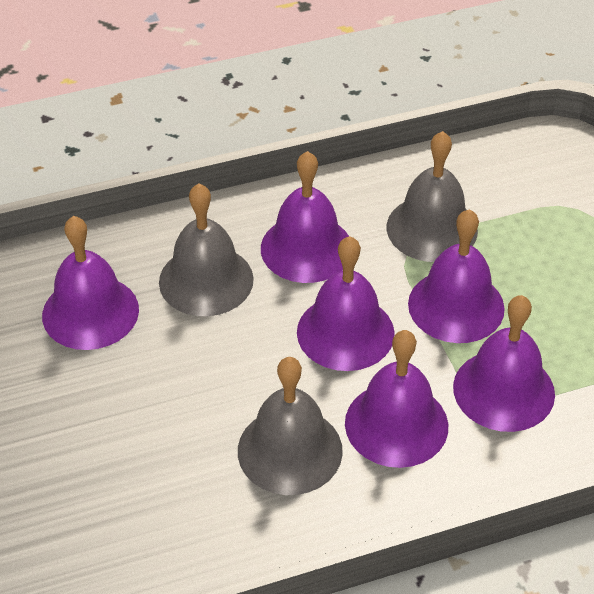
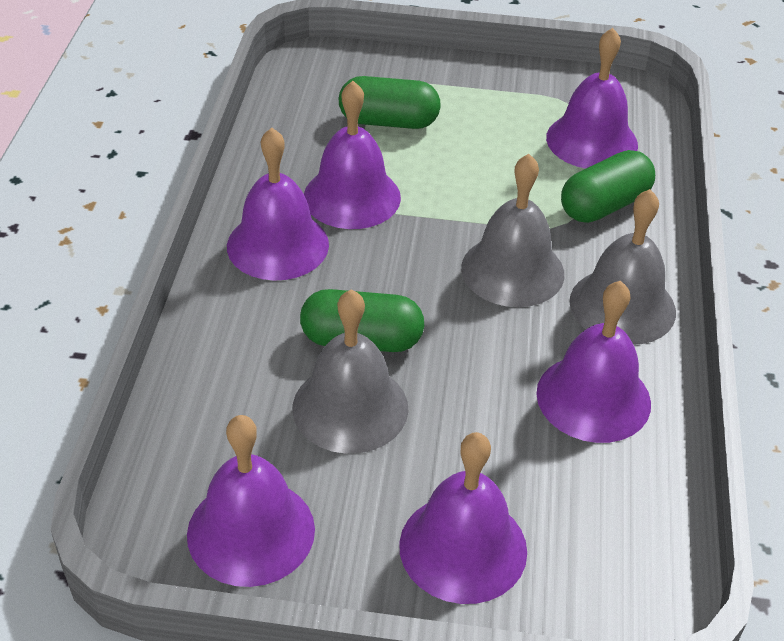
green capsule: none = 0 -> [300,289,424,352] [339,76,441,129] [561,150,655,223] = 3

